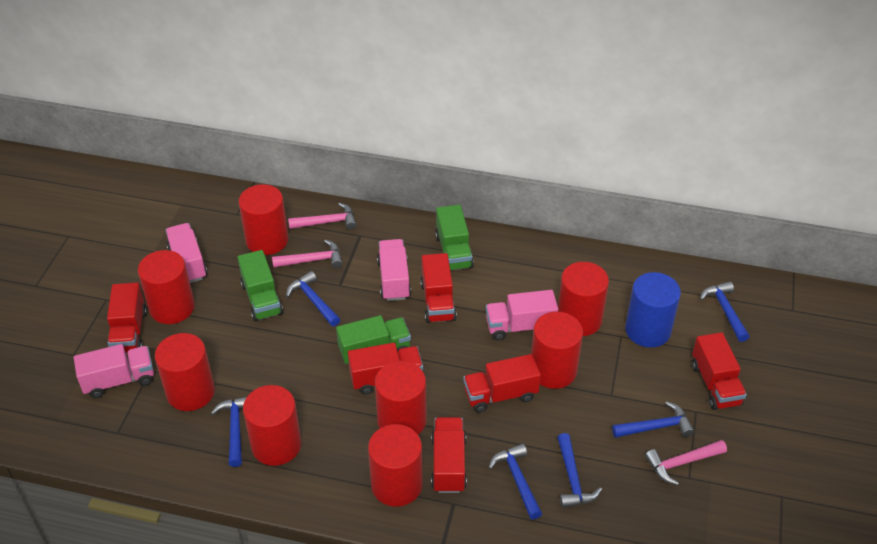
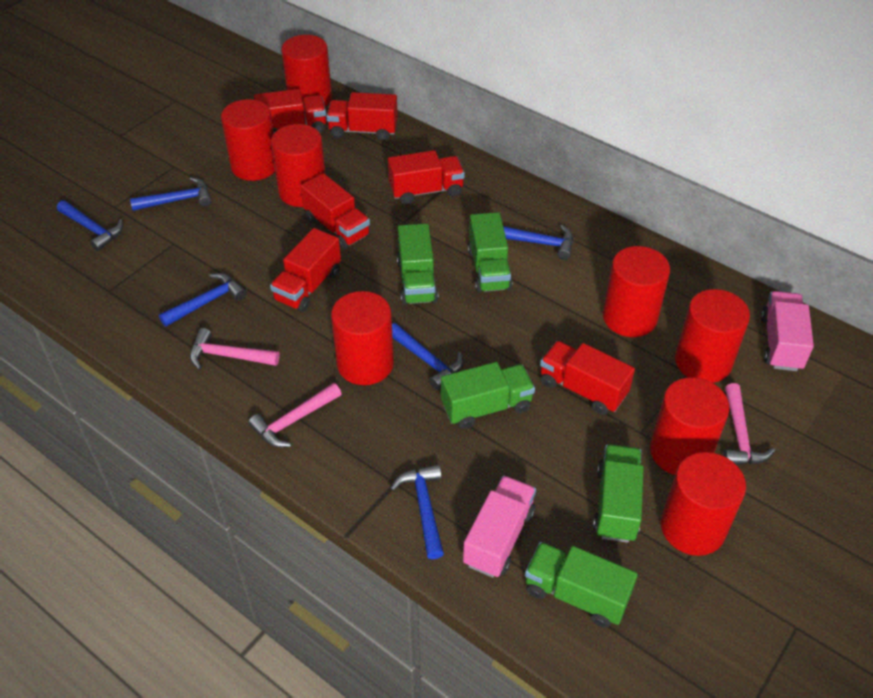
blue cylinder: [625,272,681,348] = 1 -> none = 0
green truck: [238,250,283,322] [336,315,411,364] [435,205,474,270] = 3 -> [397,223,438,305] [441,362,535,429] [467,212,512,293] [525,542,638,628] [593,444,644,543] = 5
pink truck: [74,344,154,398] [166,223,207,283] [377,239,411,301] [486,290,558,340] = 4 -> [463,475,536,578] [761,291,814,371] = 2

